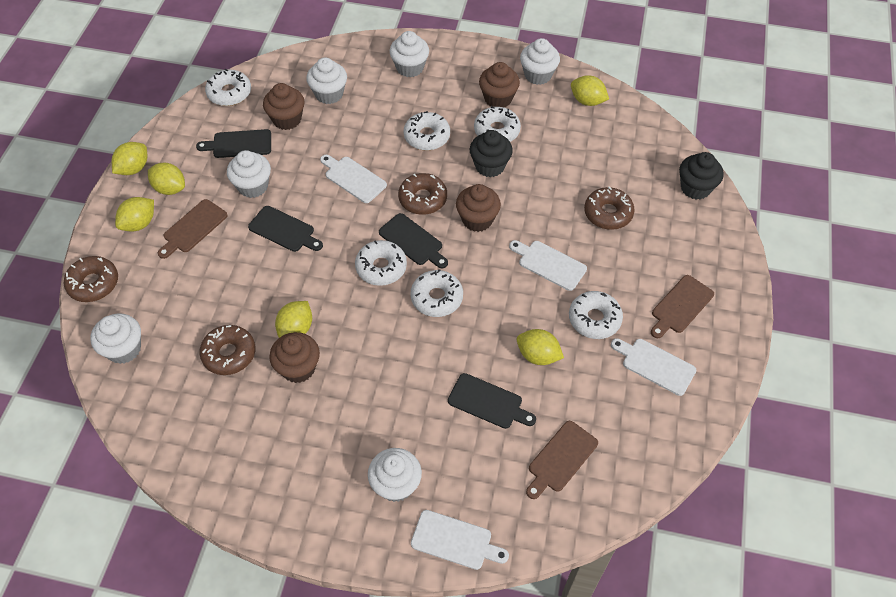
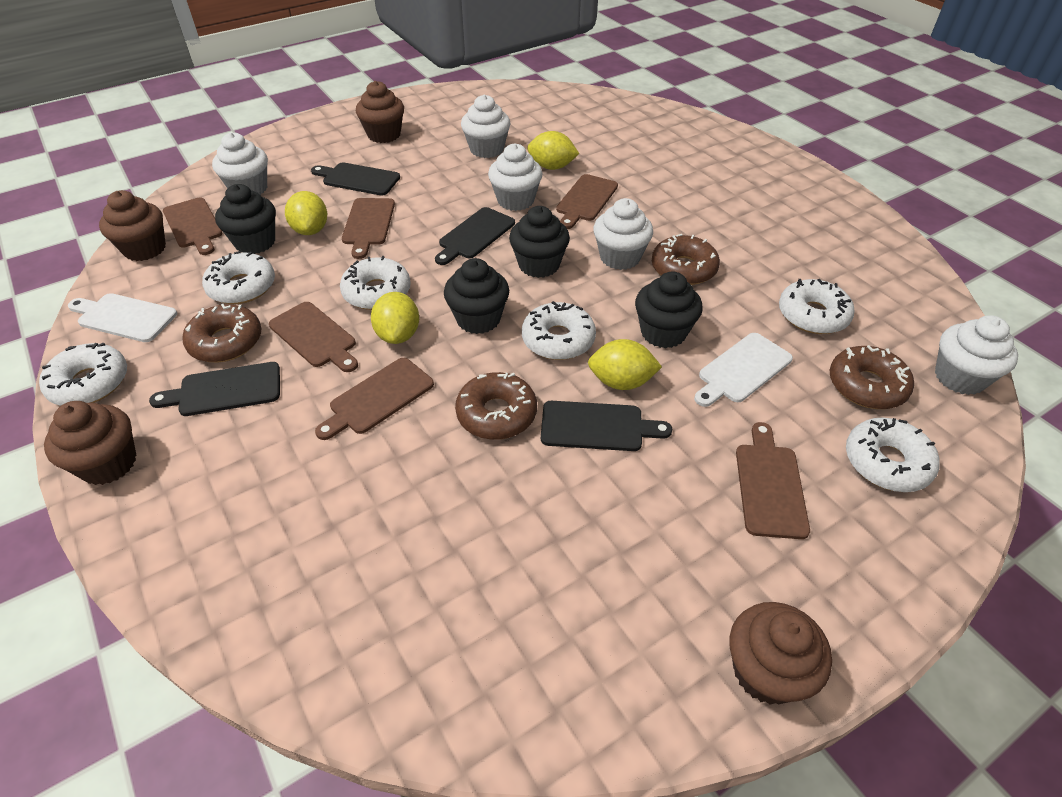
black cupcake: [470,130,513,177] [679,152,724,200] = 2 -> [215,184,276,254] [444,258,509,334] [509,206,570,278] [635,271,703,348] = 4
brown cutting board: [158,199,228,259] [526,421,598,499] [651,275,714,338] = 3 -> [163,197,223,255] [269,302,358,372] [315,358,434,440] [342,198,395,259] [556,174,618,229] [736,422,810,539] = 6
white cupcake: [90,314,141,364] [227,150,271,198] [306,58,347,104] [368,448,422,502] [390,31,429,77] [520,38,560,85] = 6 -> [212,132,268,195] [461,94,510,158] [488,143,543,211] [593,198,653,270] [935,315,1018,395] = 5
white cutting board: [320,155,387,203] [411,510,509,570] [509,240,587,291] [611,338,696,396] = 4 -> [68,293,177,342] [694,333,793,407] = 2
yellow lemon: [112,142,147,175] [115,197,154,231] [148,163,185,195] [275,301,312,338] [517,329,564,365] [571,75,609,106] = 6 -> [285,191,327,235] [371,292,419,344] [527,131,579,170] [588,339,662,390] = 4

